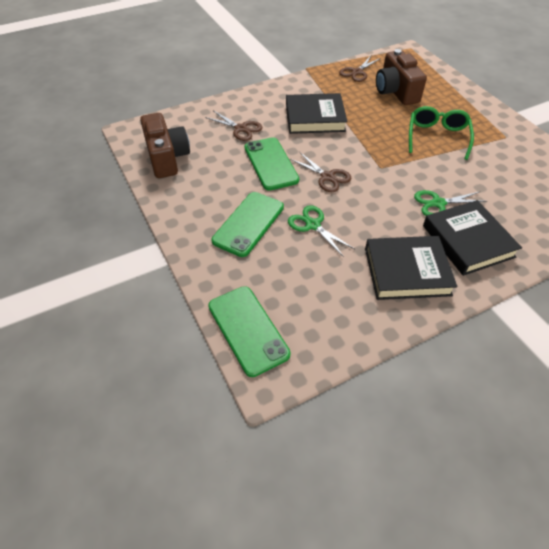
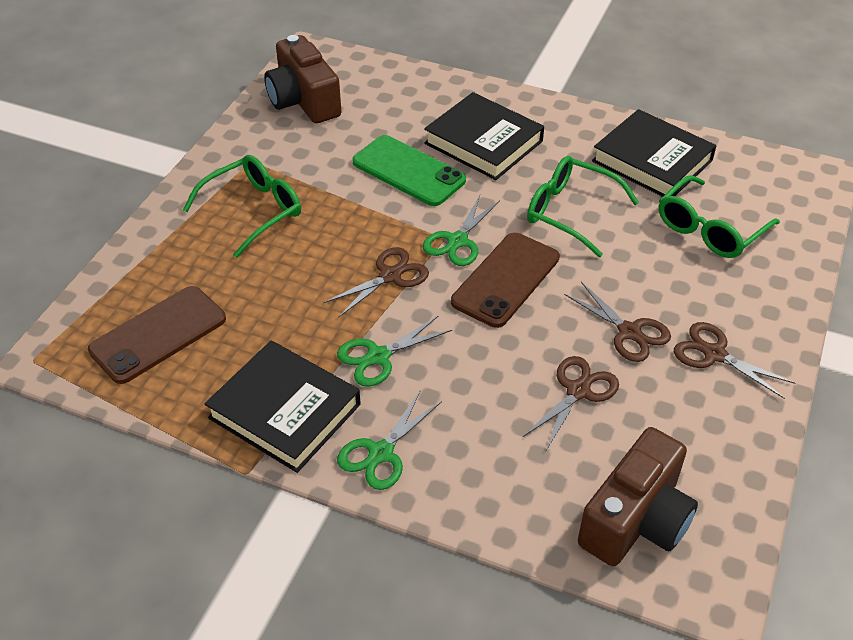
brown phone: none = 0 -> [88,286,226,384] [451,232,560,328] = 2
brown scissors: [205,111,263,141] [290,152,352,192] [339,56,381,82] = 3 -> [323,247,429,318] [523,356,619,450] [564,282,671,362] [674,322,795,399] = 4
green glasses: [409,106,474,160] = 1 -> [183,155,301,258] [527,156,639,257] [658,175,780,258] = 3
green phone: [208,286,291,377] [212,192,284,257] [245,137,299,191] = 3 -> [352,135,466,206] = 1
green scissors: [288,205,355,257] [414,190,487,216] = 2 -> [337,315,452,387] [337,391,442,490] [423,195,500,266] = 3

